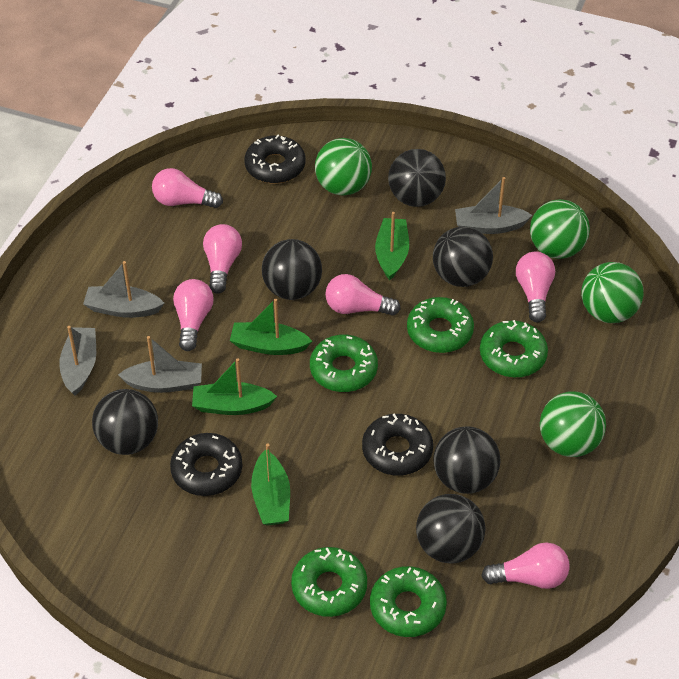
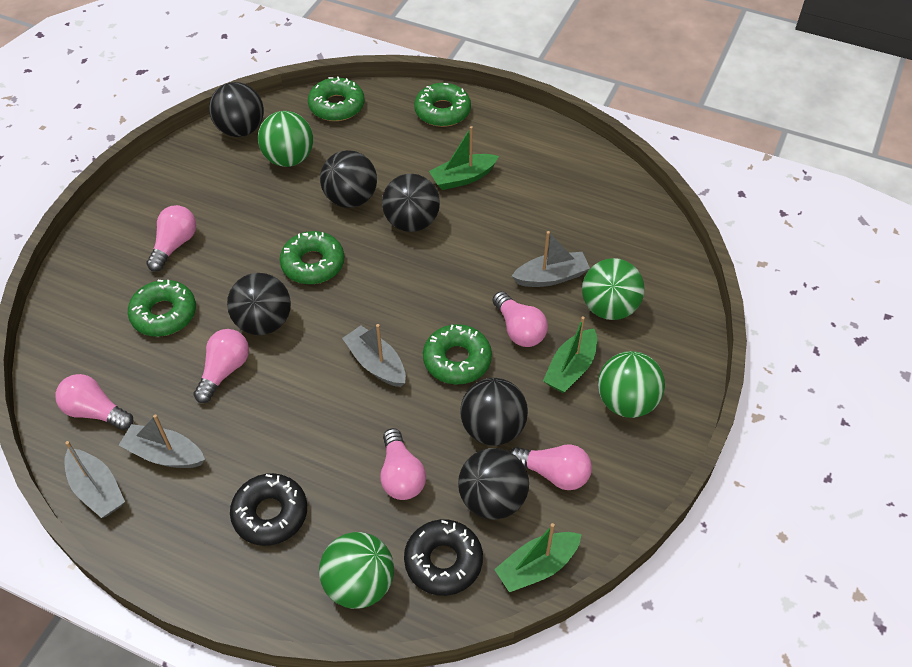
black donut: [170,433,242,496] [244,135,306,183] [362,413,433,476] = 3 -> [230,473,307,546] [404,519,483,596] = 2
green boat: [192,358,277,415] [230,299,312,355] [251,444,290,525] [375,212,409,280] = 4 -> [429,126,499,190] [494,523,582,593] [543,316,597,393] = 3

